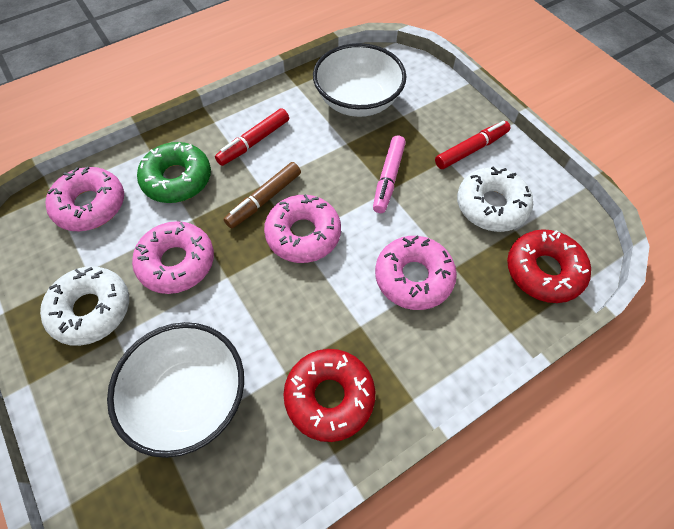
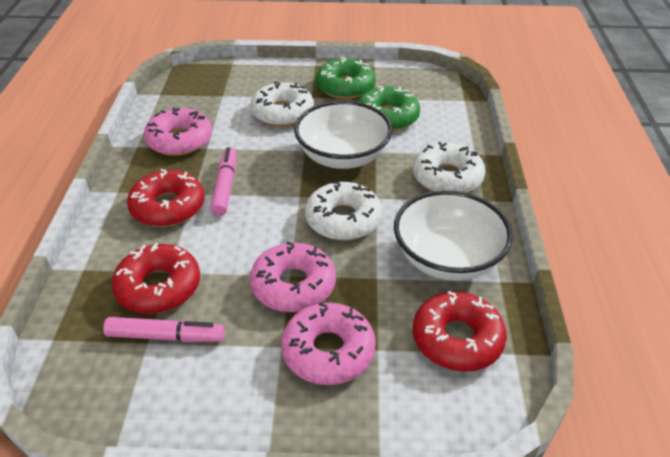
brown marker: [224,162,301,229] = 1 -> none = 0
green donut: [137,142,211,203] = 1 -> [316,57,376,99] [358,86,420,131] = 2
pink donut: [45,166,124,231] [132,221,214,294] [264,194,341,263] [375,236,457,310] = 4 -> [144,107,212,156] [250,241,336,312] [281,302,376,385] = 3
pink marker: [373,135,406,213] = 1 -> [103,317,225,342] [211,147,237,216] = 2
red donut: [283,349,375,442] [507,229,591,303] = 2 -> [112,243,200,314] [127,169,204,227] [413,291,507,372] = 3
red marker: [215,108,289,166] [435,121,510,169] = 2 -> none = 0
white donut: [40,266,129,346] [457,167,533,232] = 2 -> [250,82,314,126] [305,181,382,240] [413,142,485,193] = 3

